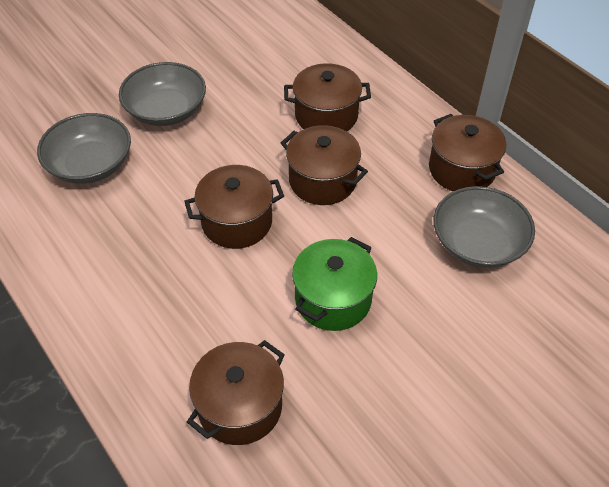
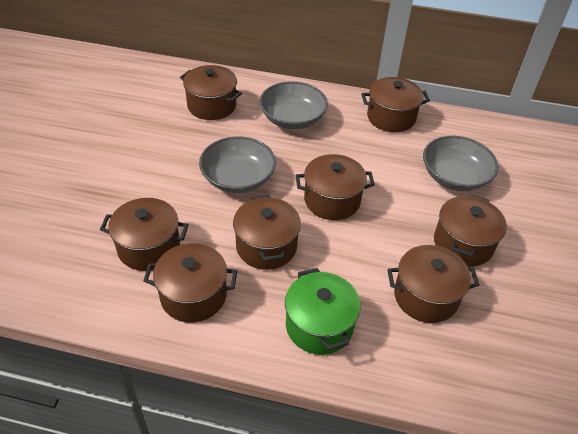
brown pot: [184,165,284,249] [187,340,285,445] [281,125,368,205] [284,63,371,131] [429,114,506,191] = 5 -> [100,198,189,271] [143,243,237,323] [180,65,242,120] [233,195,301,270] [296,154,375,220] [361,77,430,132] [387,245,479,323] [434,194,507,267] = 8

